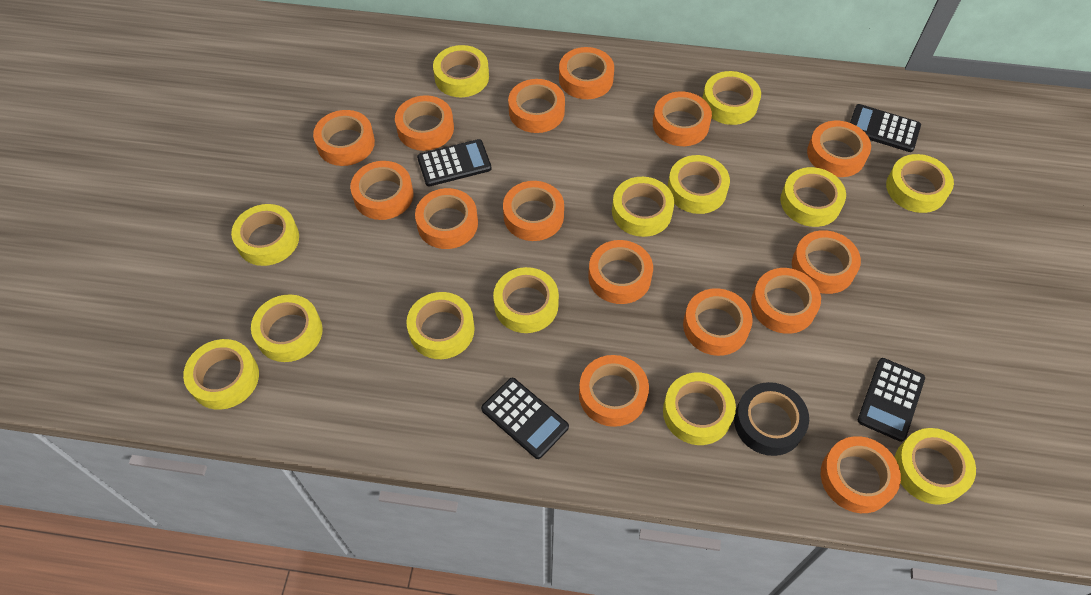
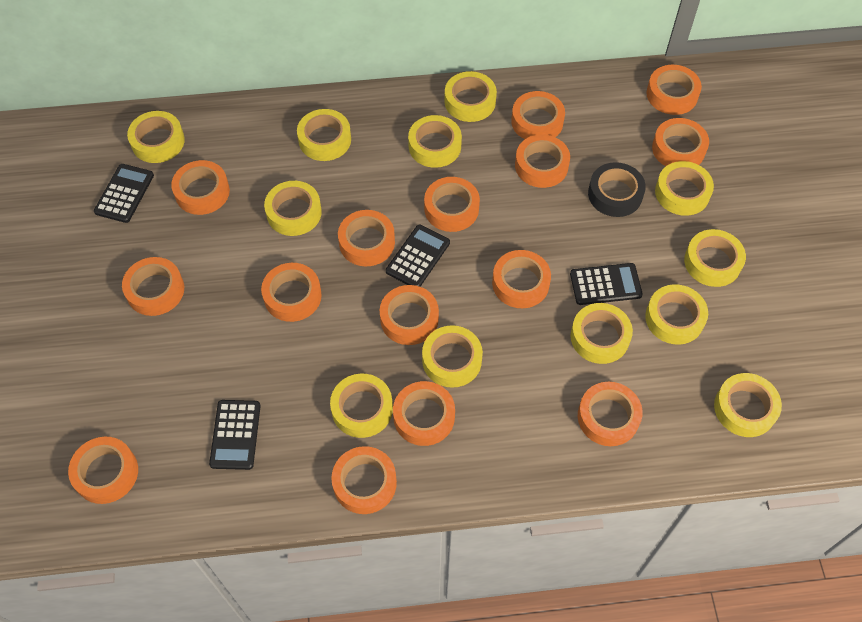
yellow tape: [183,339,259,410] [231,204,299,266] [251,294,323,362] [407,292,475,359] [433,45,489,97] [493,267,559,333] [612,177,674,237] [663,373,736,445] [668,155,730,214] [702,71,761,125] [780,167,846,227] [886,154,954,213] [895,428,976,505] = 13 -> [127,111,185,163] [264,181,322,236] [297,109,351,161] [330,374,393,438] [408,115,462,168] [422,325,483,388] [445,71,497,122] [571,303,633,364] [645,284,708,345] [655,161,714,216] [684,229,746,287] [714,373,782,437] = 12

